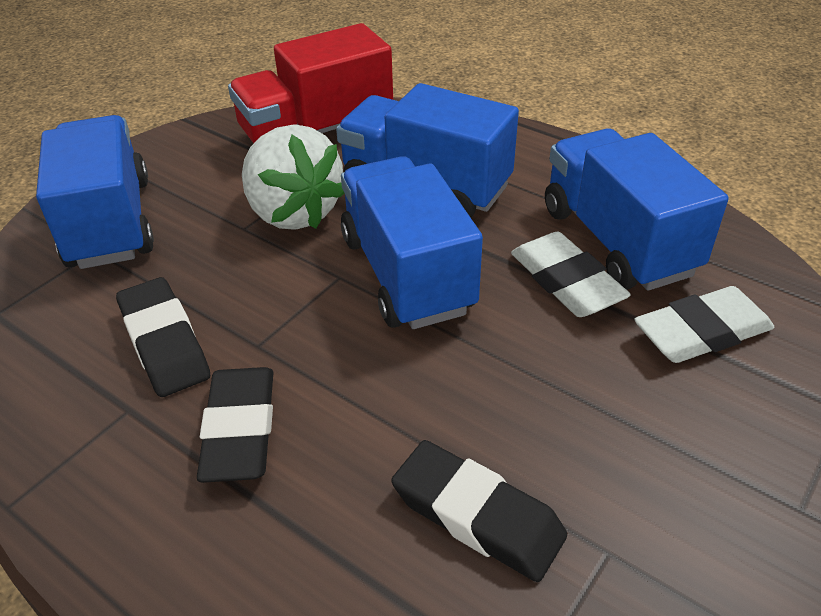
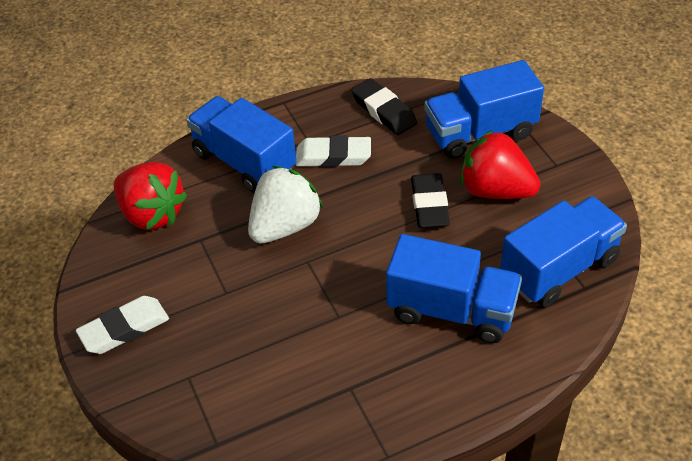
black eraser: [116,277,210,397] [197,367,274,483] [391,440,567,582] = 3 -> [351,78,417,135] [411,173,450,228] = 2
red strawberry: none = 0 -> [114,162,187,230] [460,130,540,199] = 2
red truck: [228,23,393,144] = 1 -> none = 0

